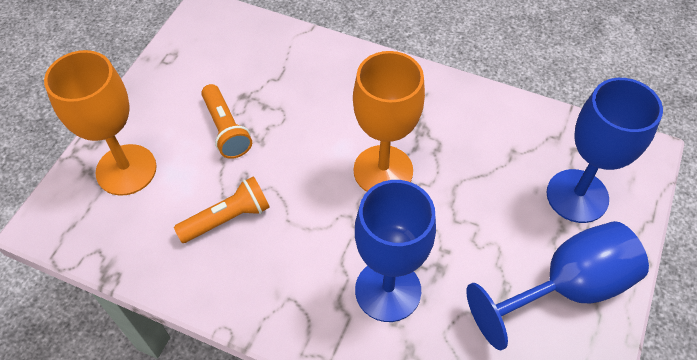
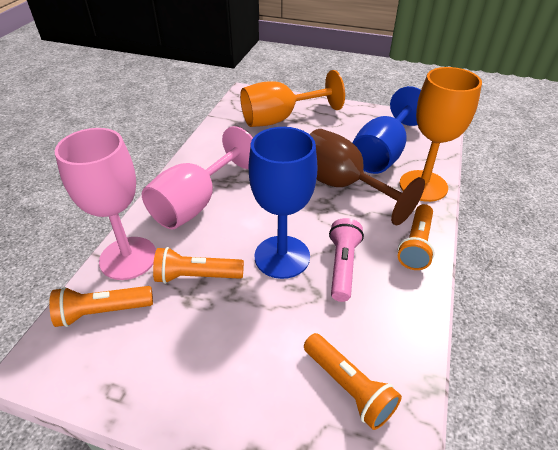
blue goblet: [355,180,436,322] [466,221,649,350] [546,78,663,223] = 3 -> [249,127,318,279] [352,86,421,174] = 2
brown goblet: none = 0 -> [310,129,425,225] = 1
orange flashlight: [174,176,270,243] [201,84,252,159] = 2 -> [49,286,153,327] [153,247,244,284] [304,333,402,430] [398,204,435,270] = 4
pink flashlight: none = 0 -> [329,218,364,302] = 1
pink goblet: none = 0 -> [55,128,156,280] [142,126,253,229] = 2

